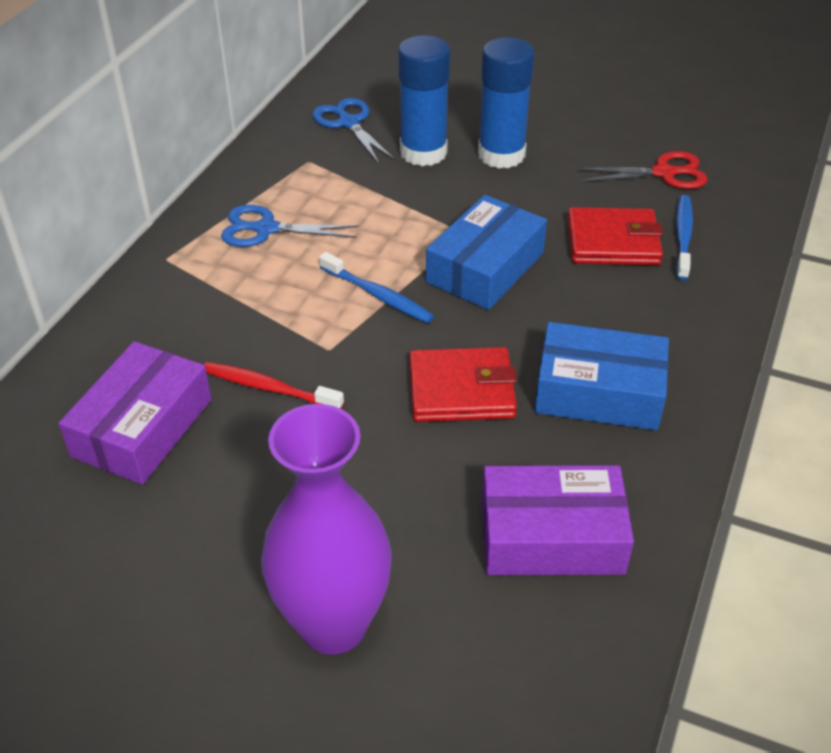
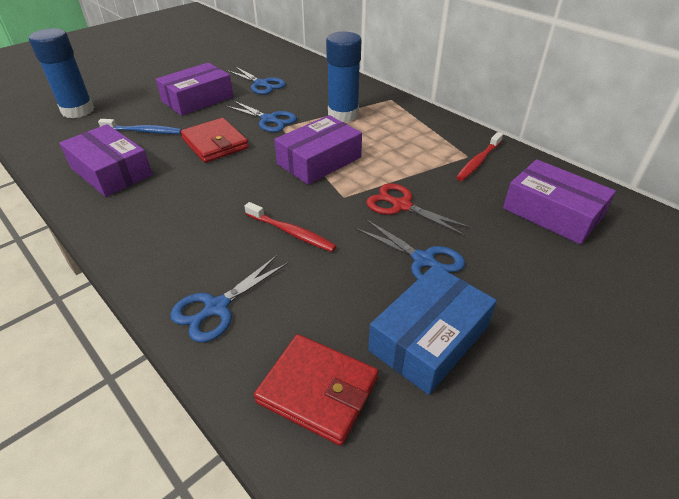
blue box: [426,195,547,310] [535,322,669,430] = 2 -> [368,265,497,395] = 1
blue scissors: [221,205,359,247] [312,98,395,164] = 2 -> [170,256,288,342] [225,100,297,132] [227,66,286,94] [356,219,465,280] = 4
blue toothbrush: [319,252,434,323] [676,195,693,280] = 2 -> [98,119,182,134] = 1
purple box: [58,341,212,485] [482,465,634,575] = 2 -> [60,124,152,197] [156,62,233,116] [274,115,362,185] [503,159,616,244] = 4
purple vase: [261,404,392,655] = 1 -> none = 0
red toothbrush: [204,362,344,409] = 1 -> [245,202,336,252] [456,132,503,181] = 2

